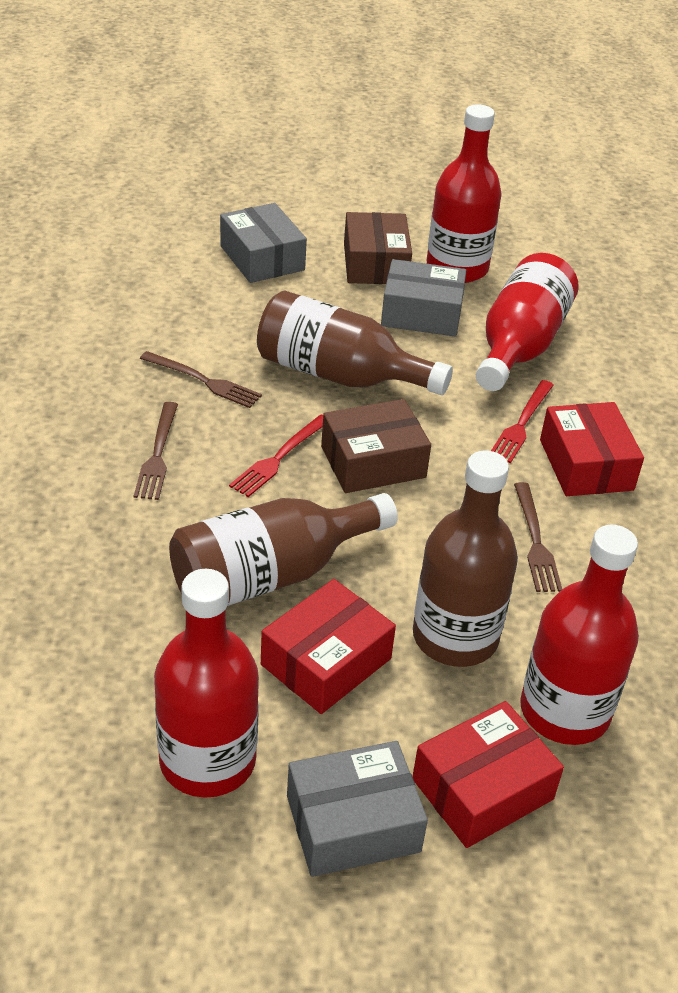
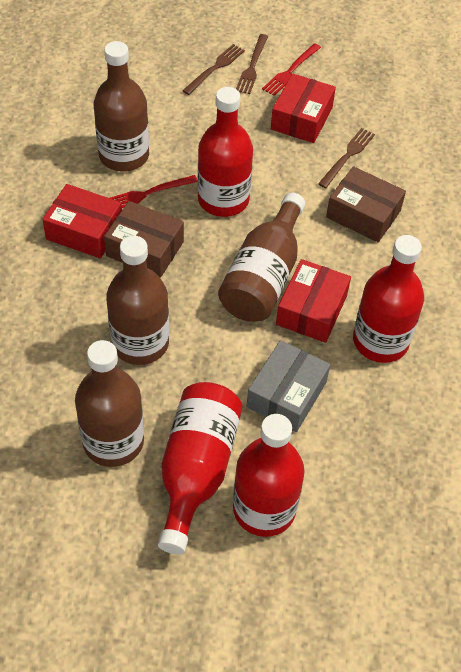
brown bottle: [169,493,398,606] [257,290,453,395] [413,450,518,667] = 3 -> [75,340,144,467] [94,41,149,172] [106,236,169,365] [218,193,305,322] = 4
grey box: [220,203,307,283] [287,741,428,877] [381,259,466,336] = 3 -> [247,340,330,432] = 1

